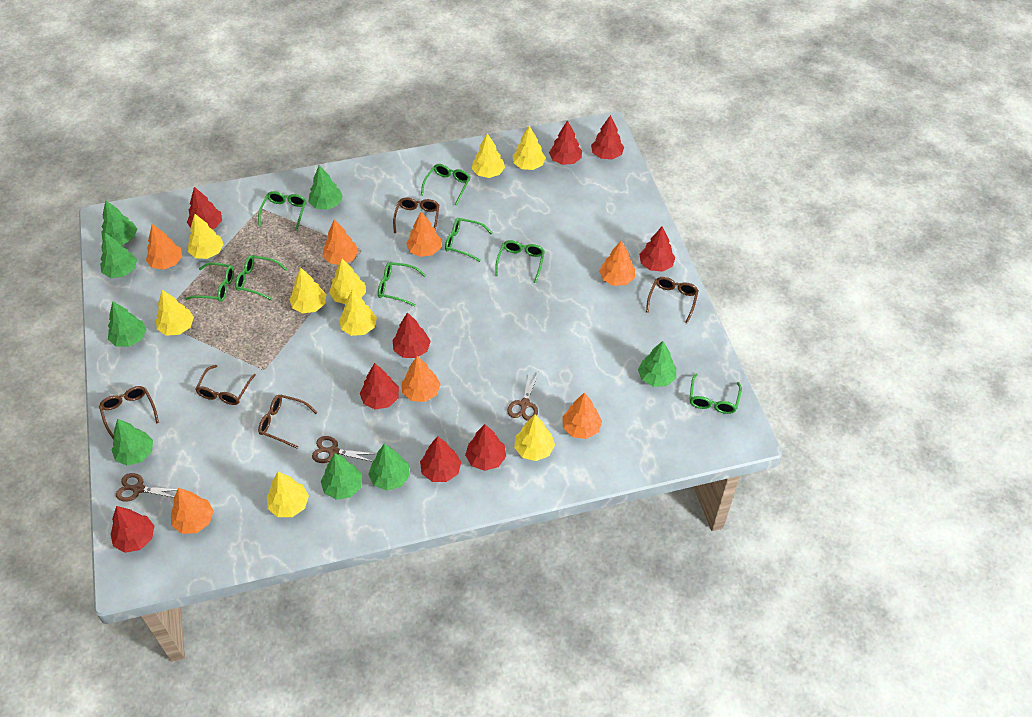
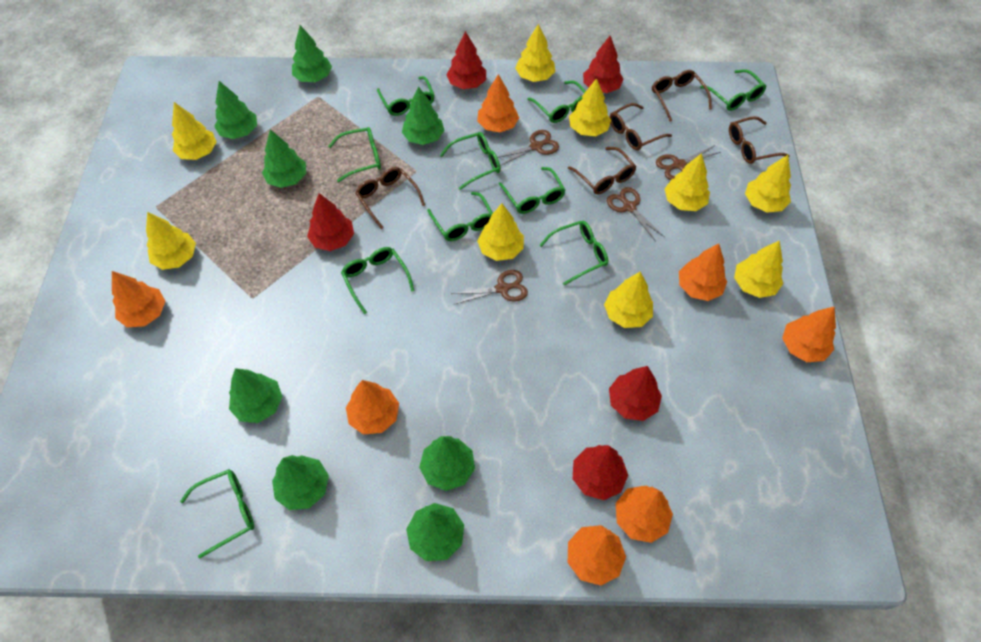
brown scissors: [116,473,177,502] [312,436,376,463] [507,370,539,421] = 3 -> [452,270,528,304] [498,130,559,166] [607,187,664,242] [656,146,721,180] = 4
green glasses: [185,262,234,302] [235,255,288,300] [258,191,307,231] [378,262,426,307] [421,164,471,206] [445,218,492,262] [495,240,545,283] [689,374,742,414] = 8 -> [180,469,254,558] [328,127,381,182] [341,247,415,314] [377,76,435,116] [427,192,493,241] [440,132,501,190] [499,167,565,214] [527,81,586,123] [540,221,608,286] [700,69,767,111] = 10
red tree: [111,506,154,553] [187,187,222,229] [360,363,399,410] [393,312,431,358] [420,436,461,482] [465,424,506,471] [549,120,582,165] [591,115,624,159] [639,226,675,272] = 9 -> [307,193,354,251] [446,31,486,89] [573,445,628,500] [583,36,624,93] [609,366,662,421] = 5

